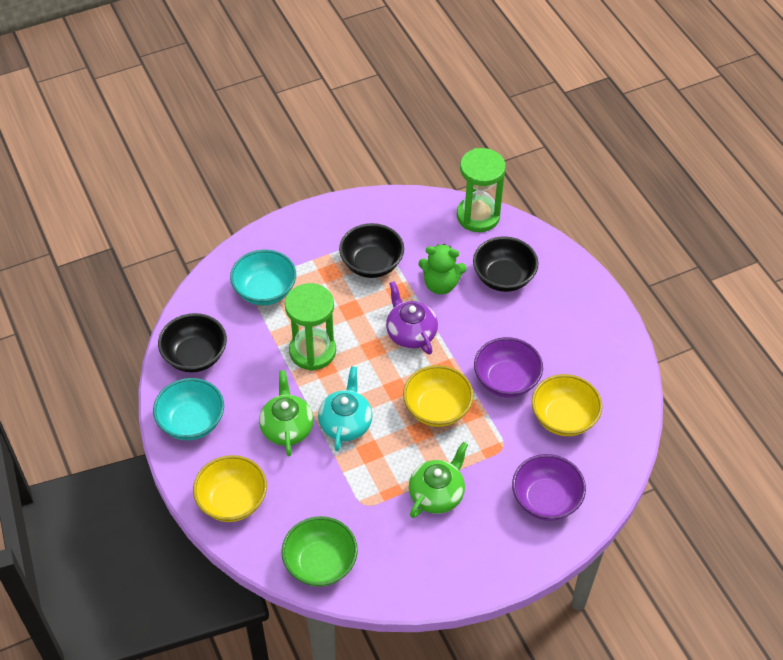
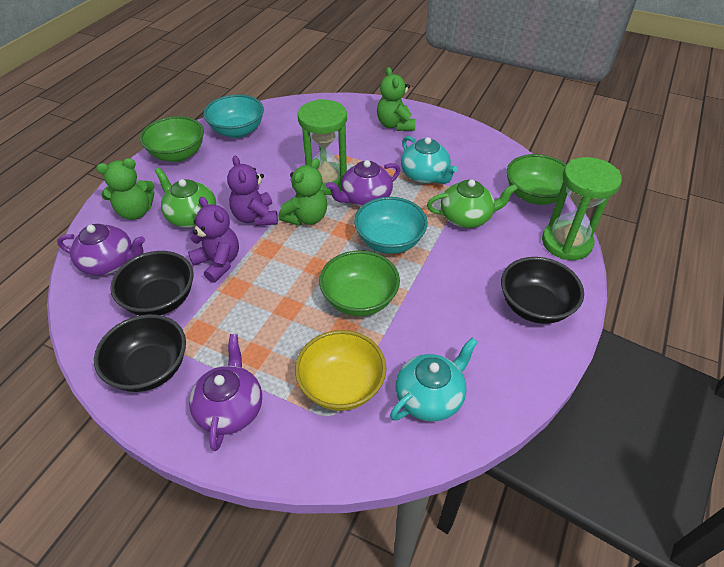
green bowl: [281,516,358,587] = 1 -> [140,116,204,162] [319,250,400,316] [506,154,567,205] = 3
green teddy bear: [418,244,467,294] = 1 -> [96,158,155,220] [279,158,327,226] [377,67,415,131] = 3
purple bowl: [474,337,543,398] [512,454,586,521] = 2 -> none = 0
purple teapot: [386,281,438,355] = 1 -> [57,224,145,276] [189,334,262,451] [326,160,400,207] = 3
purple teddy bear: none = 0 -> [188,197,239,283] [227,156,278,226] = 2
turquoise teapot: [318,366,372,451] = 1 -> [390,338,478,422] [401,136,457,184] = 2
yellow bowl: [193,455,267,522] [403,365,473,427] [532,374,602,436] = 3 -> [295,330,386,411] = 1

